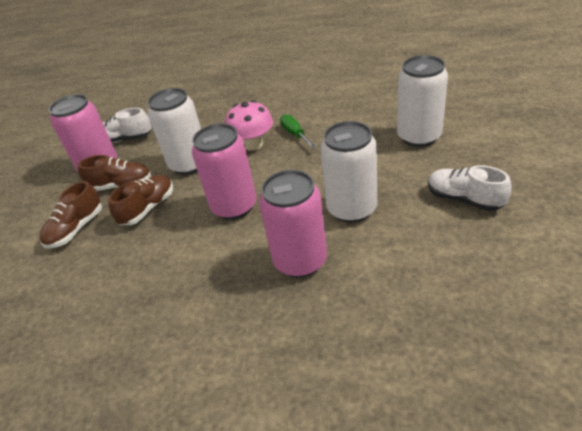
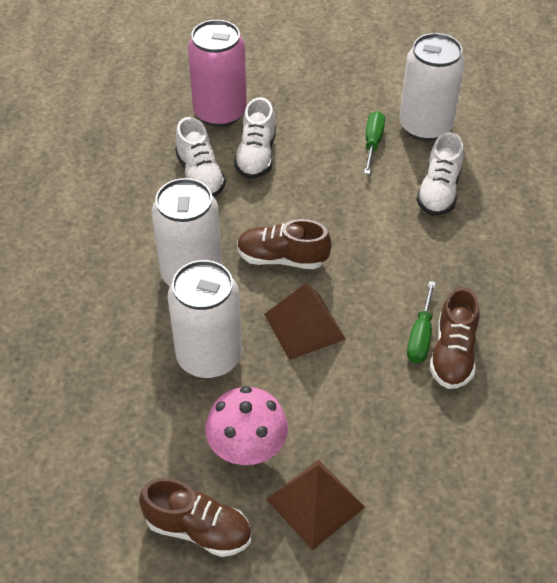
brown pyramid: none = 0 -> [264,283,346,360] [266,459,365,550] = 2
green screwdriver: [280,114,317,148] = 1 -> [364,111,385,174] [407,281,436,363] = 2
pink can: [49,94,118,172] [192,123,257,220] [259,170,327,278] = 3 -> [188,20,247,127] = 1
white shoe: [102,108,152,143] [428,165,512,211] = 2 -> [175,117,226,197] [234,97,276,179] [416,132,464,216] = 3

